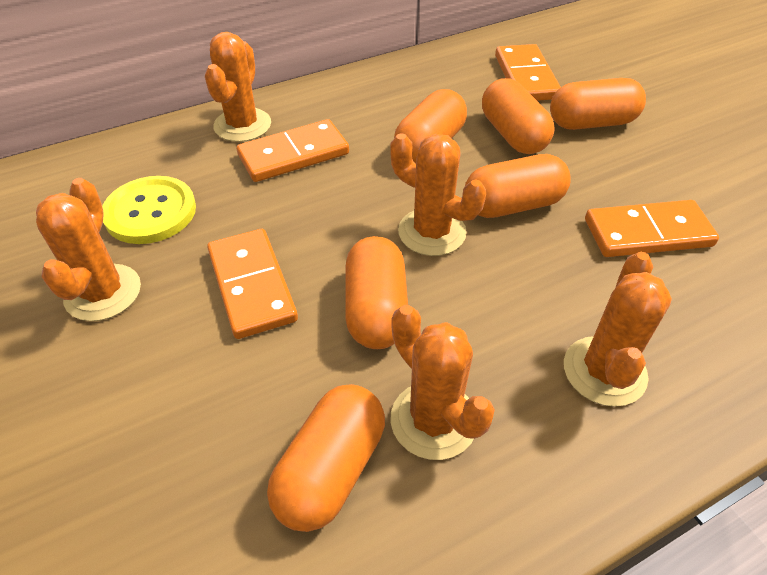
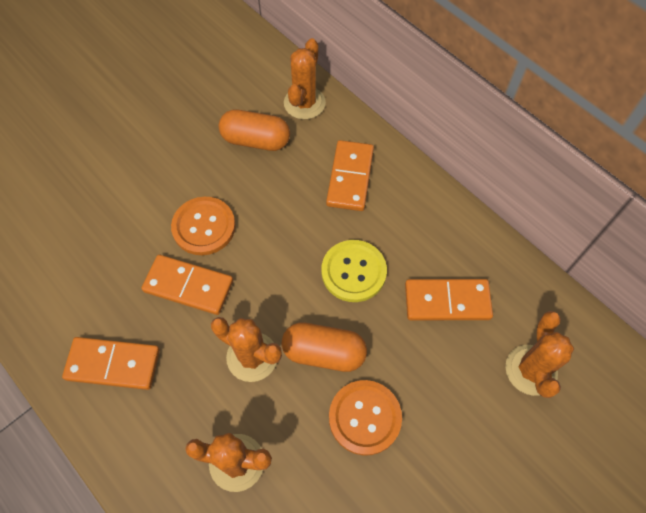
orange button: none = 0 -> [171,197,236,255] [329,380,402,456] = 2
orange cactus: [36,178,141,321] [205,32,271,142] [390,133,486,256] [391,305,495,460] [564,252,672,407] = 5 -> [185,433,272,492] [211,317,282,382] [284,38,326,119] [505,311,574,398] = 4
orange capsule: [267,384,385,532] [345,236,408,349] [394,89,467,163] [465,154,571,218] [482,78,555,154] [550,78,646,130] = 6 -> [219,110,290,151] [282,322,367,372] = 2

